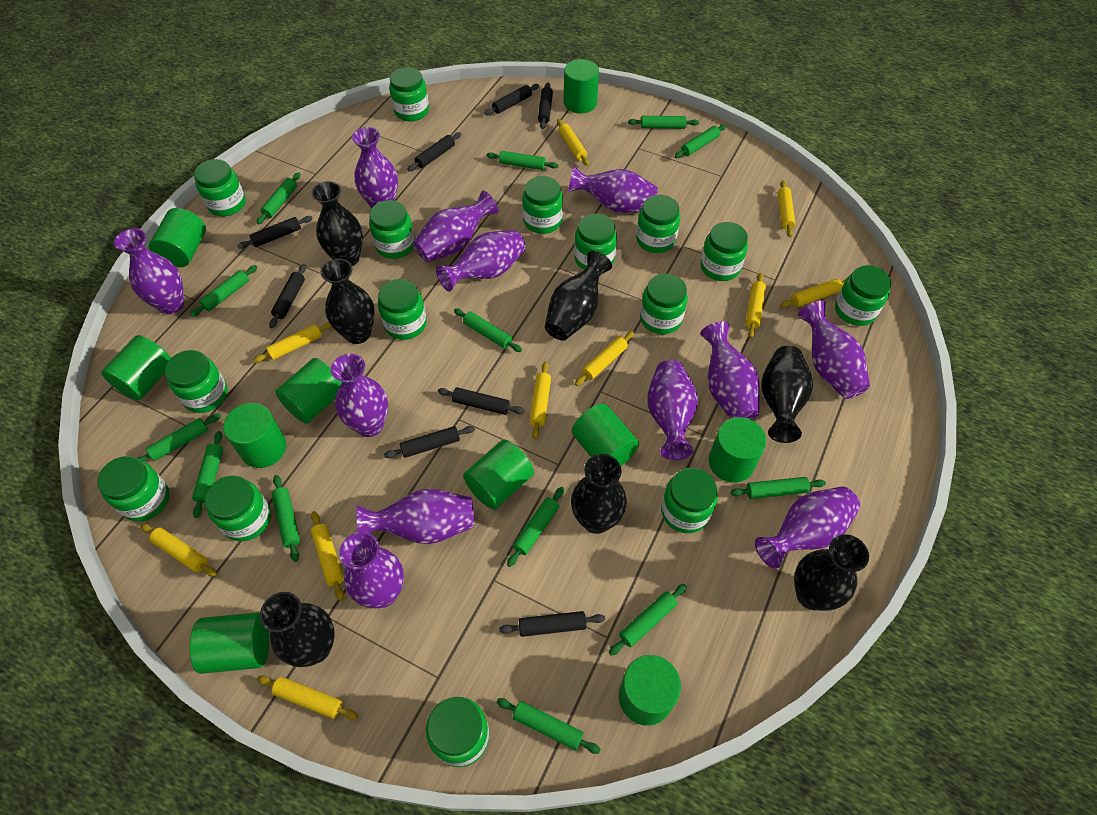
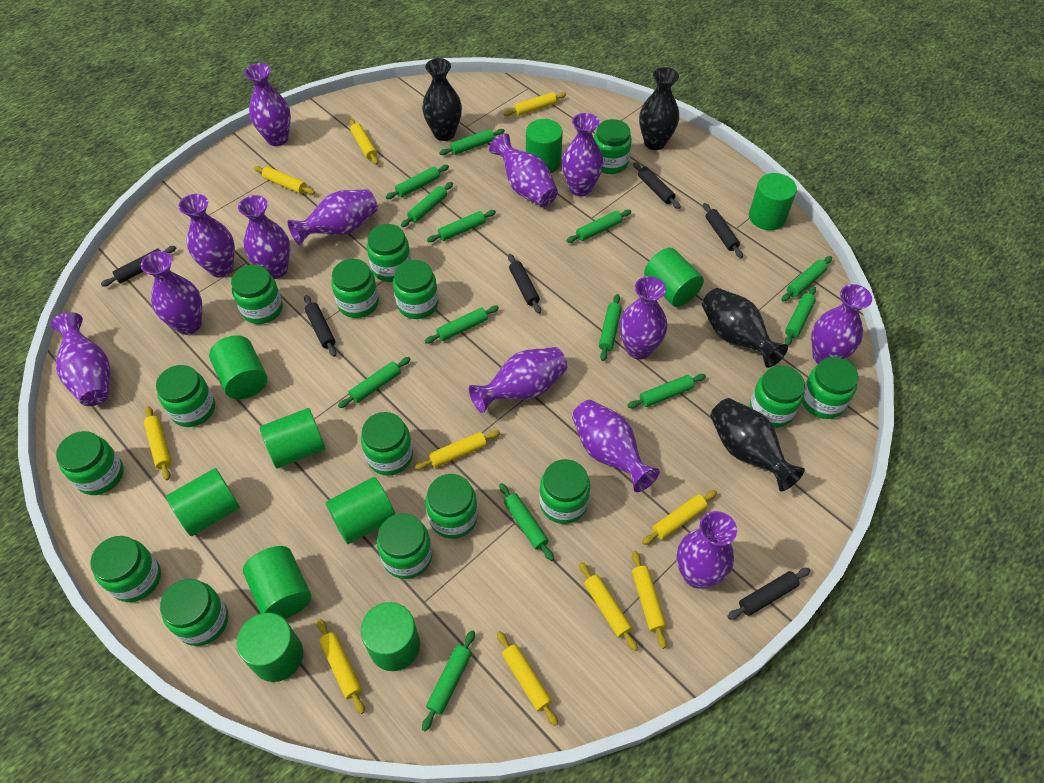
black rolling pin: [237,216,313,249] [269,264,306,328] [384,426,475,458] [407,132,461,172] [438,387,524,415] [484,84,539,115] [499,611,605,637] [538,82,553,129] = 8 -> [101,246,176,287] [304,295,336,357] [508,254,541,314] [633,162,681,209] [703,203,743,258] [727,568,810,620] = 6
black vase: [260,592,335,667] [311,181,363,266] [320,259,375,344] [545,251,612,340] [571,454,627,534] [761,346,813,443] [794,534,869,611] = 7 -> [422,58,462,141] [639,67,679,150] [702,288,788,368] [710,398,805,491] = 4
purple vase: [114,228,184,314] [331,354,388,437] [339,532,404,608] [352,127,398,208] [357,489,474,544] [413,190,498,262] [436,230,526,292] [568,166,658,213] [647,360,698,460] [700,321,760,420] [755,486,860,569] [798,301,870,399] = 12 -> [51,312,110,406] [141,251,202,335] [178,194,235,278] [238,195,291,279] [244,63,291,146] [288,189,378,245] [469,347,567,413] [489,133,558,207] [562,113,604,196] [572,400,660,492] [619,276,667,359] [677,511,737,589] [811,284,872,364] = 13

